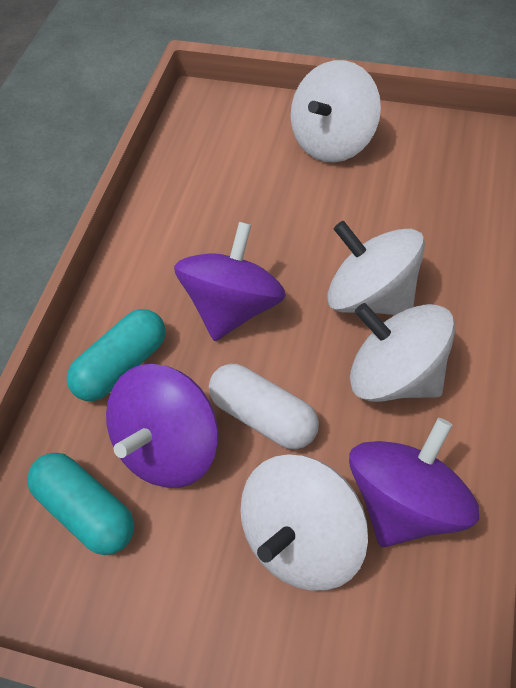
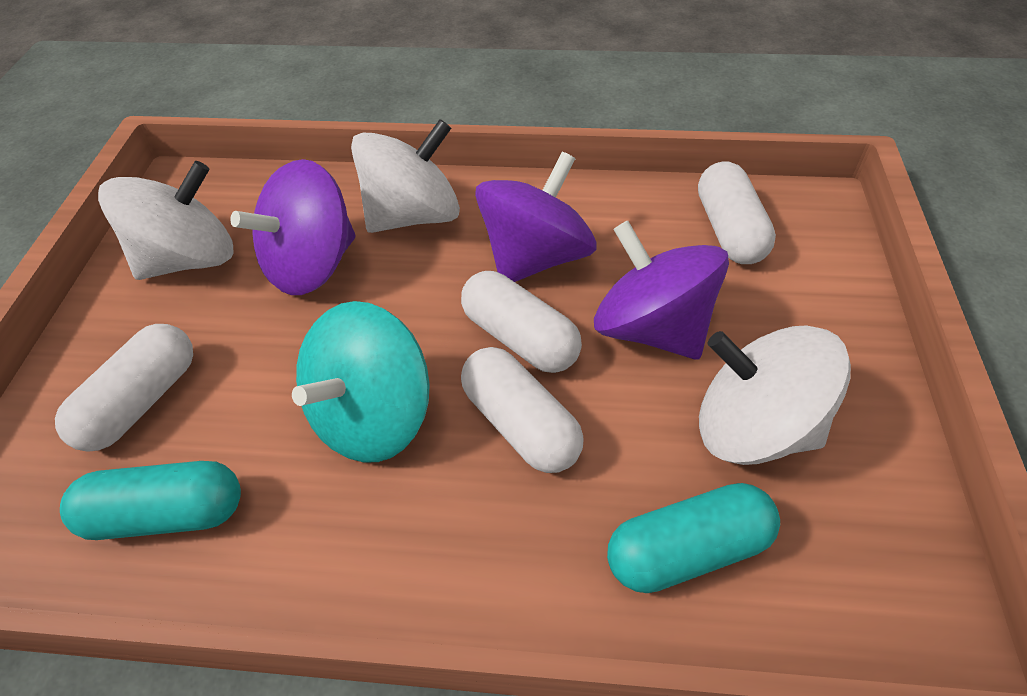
turquoise spinning top: none = 0 -> [292,301,430,463] = 1
white capsule: [209,364,319,449] = 1 -> [55,324,193,452] [461,271,582,373] [461,347,584,473] [698,161,776,264] = 4
white spinning top: [240,454,368,591] [291,60,381,163] [327,221,425,315] [350,303,455,402] = 4 -> [98,161,233,280] [351,119,460,233] [699,325,851,465] = 3

